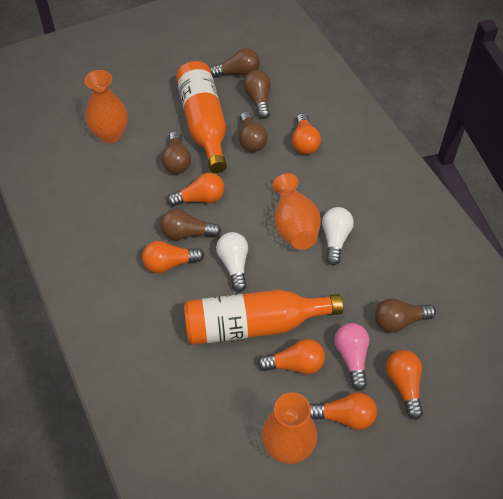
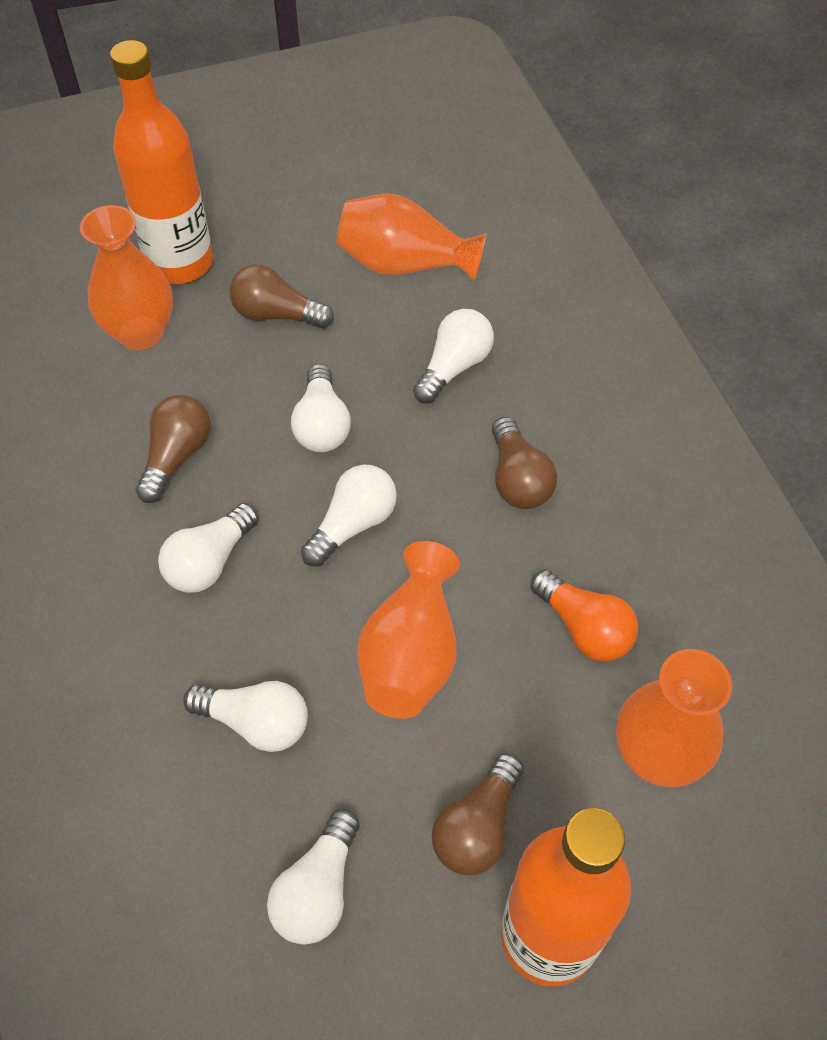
brown light bulb: [160,209,221,240] [162,131,191,174] [210,48,260,77] [239,111,268,152] [243,70,271,119] [375,299,436,333] = 6 -> [135,395,211,503] [229,264,334,328] [432,753,524,875] [492,417,557,509] = 4
orange light bulb: [142,241,204,273] [167,173,224,206] [257,339,325,374] [292,113,321,154] [310,392,377,430] [386,350,423,420] = 6 -> [531,569,638,661] = 1
orange vase: [84,70,128,143] [262,392,317,464] [272,173,321,249] = 3 -> [80,205,173,350] [336,194,486,281] [357,541,460,719] [616,649,732,787] = 4
pink light bulb: [334,323,369,391] = 1 -> none = 0
white light bulb: [216,232,248,292] [322,207,354,265] = 2 -> [158,503,259,593] [183,681,308,752] [267,809,360,945] [291,363,351,452] [301,464,397,566] [413,309,494,404] = 6

